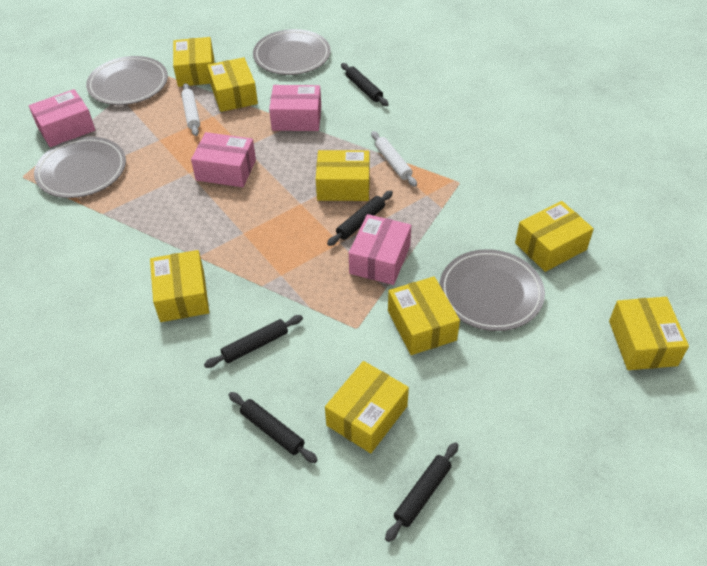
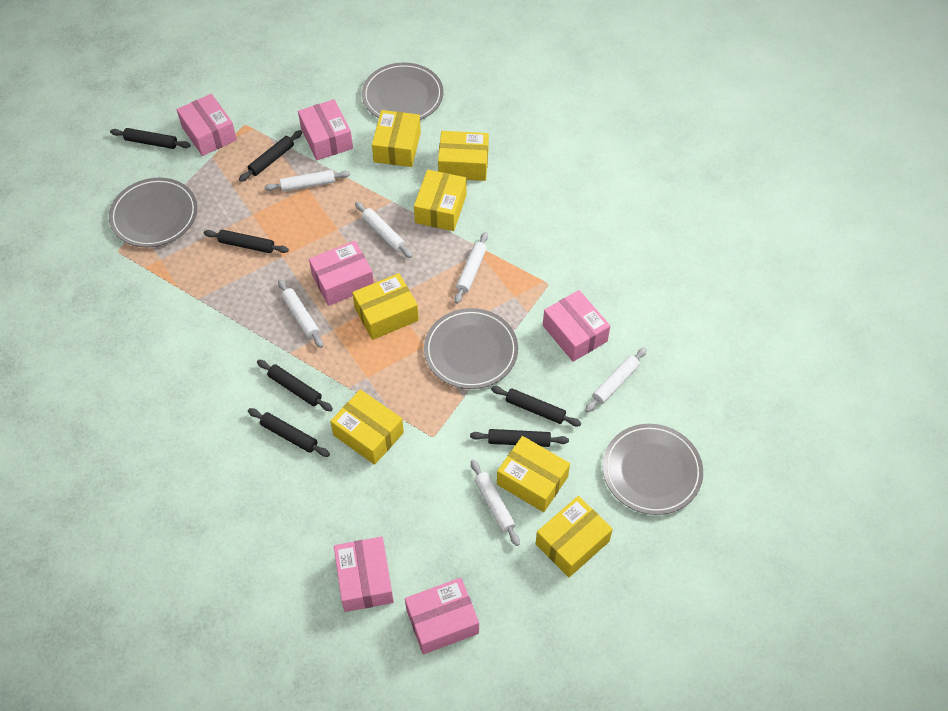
black rolling pin: [204,315,303,368] [229,392,318,463] [327,191,393,246] [341,63,389,106] [385,442,458,542] = 5 -> [110,128,190,149] [204,230,289,253] [239,130,302,182] [248,408,330,457] [257,360,333,411] [470,429,569,447] [491,386,581,426] = 7
pink box: [29,89,95,147] [191,132,256,187] [269,85,321,131] [349,214,411,285] = 4 -> [177,94,237,156] [298,99,353,160] [309,241,374,306] [334,537,394,612] [405,578,479,655] [543,290,610,362] = 6
white rolling pin: [181,83,200,136] [371,131,417,187] = 2 -> [264,170,350,192] [278,279,323,348] [355,202,412,258] [455,232,488,304] [471,460,520,546] [585,348,647,412] = 6
yellow box: [150,250,209,322] [173,37,214,87] [207,57,258,112] [316,150,370,201] [325,361,409,453] [388,276,460,355] [515,201,594,272] [609,297,689,370] = 8 -> [330,389,404,465] [352,273,419,340] [372,110,421,167] [414,170,467,231] [438,131,489,181] [497,436,570,512] [536,496,613,577] = 7

